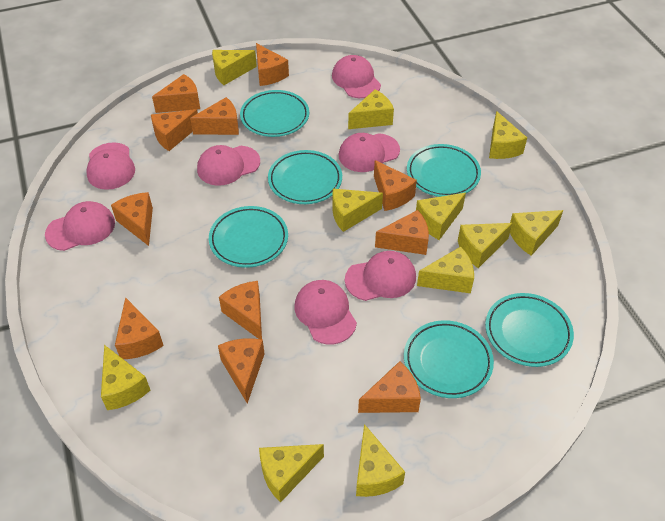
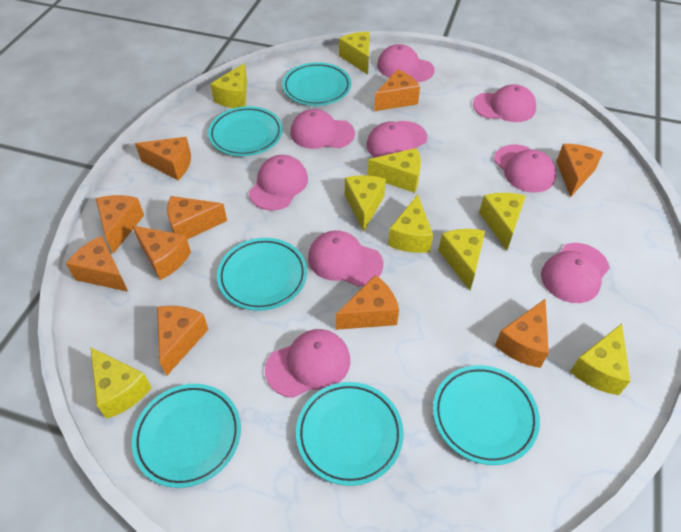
orange cheese: [111,192,153,246] [115,297,164,359] [151,109,198,151] [152,74,200,113] [190,97,239,135] [218,338,265,404] [219,281,262,340] [256,43,289,86] [358,361,421,413] [374,160,417,211] [375,210,429,255] = 11 -> [66,236,128,292] [96,195,144,254] [132,225,191,280] [135,137,191,180] [157,306,209,376] [167,196,227,239] [336,275,399,330] [374,69,420,111] [495,299,549,368] [556,144,603,197] = 10
pink cap: [45,201,115,251] [86,142,135,190] [197,145,260,186] [295,280,357,345] [332,55,381,98] [339,133,400,172] [345,251,416,301] = 7 -> [249,155,308,210] [265,329,350,398] [290,109,355,149] [308,230,383,287] [366,121,427,158] [377,44,434,82] [473,84,536,122] [494,144,556,193] [541,243,610,303] = 9
yellow cheese: [101,345,150,410] [212,50,257,85] [259,444,324,503] [332,189,383,232] [348,89,394,129] [356,424,405,497] [416,193,466,240] [417,247,474,293] [458,223,513,268] [489,111,527,159] [510,210,563,256] = 11 -> [91,347,152,419] [210,63,247,108] [339,32,370,75] [345,175,386,232] [368,148,421,193] [388,194,433,253] [438,229,485,290] [479,193,526,250] [570,324,630,395] = 9

